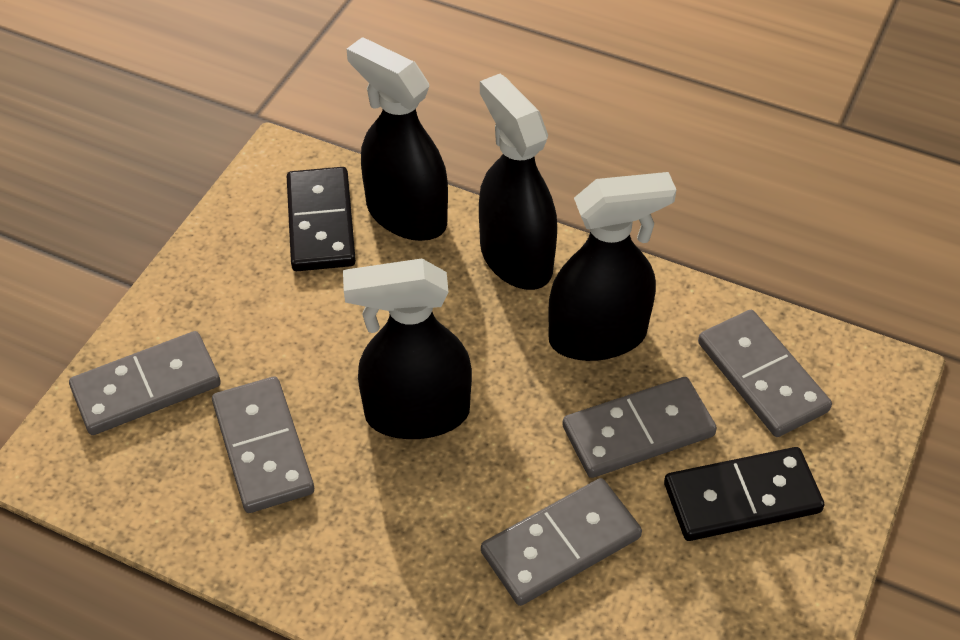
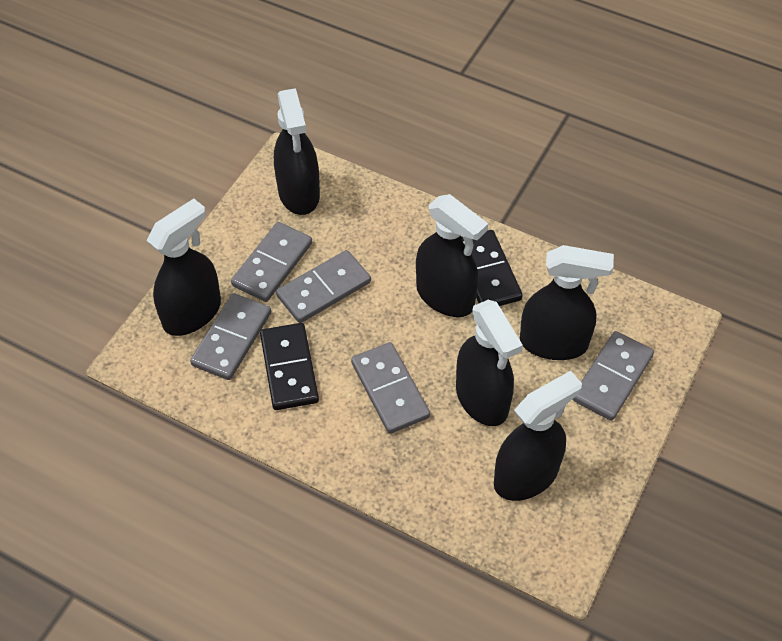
black spray bottle: [343,259,472,439] [346,37,448,241] [479,74,557,290] [548,172,676,361] = 4 -> [147,199,221,336] [274,88,320,215] [416,194,488,317] [456,300,523,426] [494,371,582,501] [520,245,614,360] = 6

